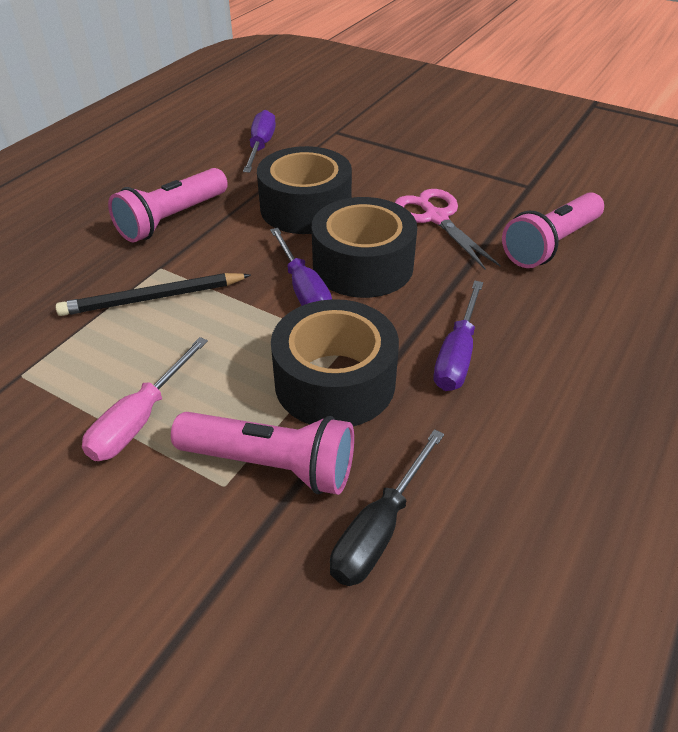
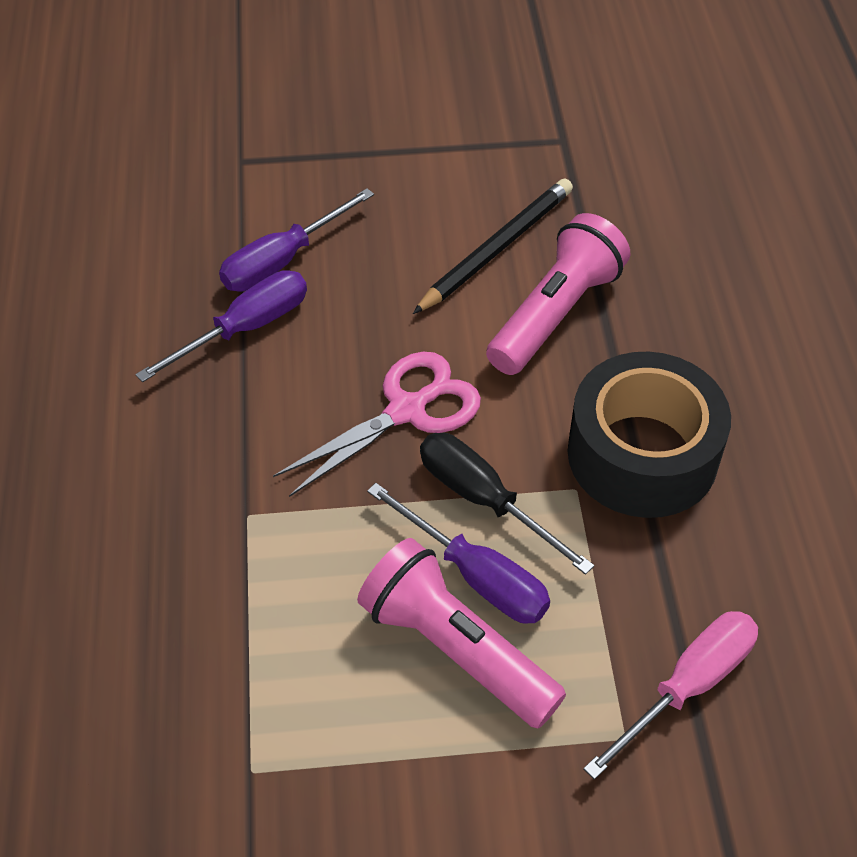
black tape: [257,146,352,234] [271,299,399,426] [312,197,417,298] = 3 -> [568,352,731,518] = 1
pink flashlight: [108,168,228,243] [171,412,354,495] [502,192,604,268] = 3 -> [357,538,566,729] [486,213,630,375] = 2

